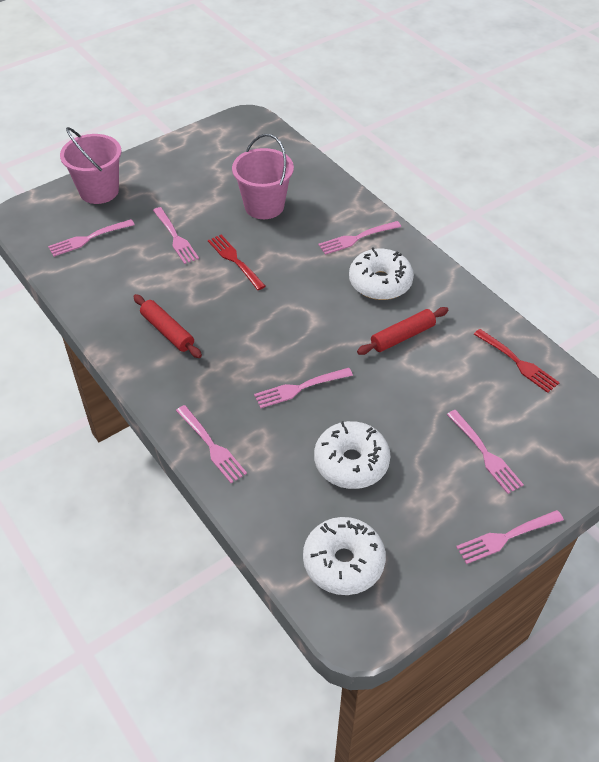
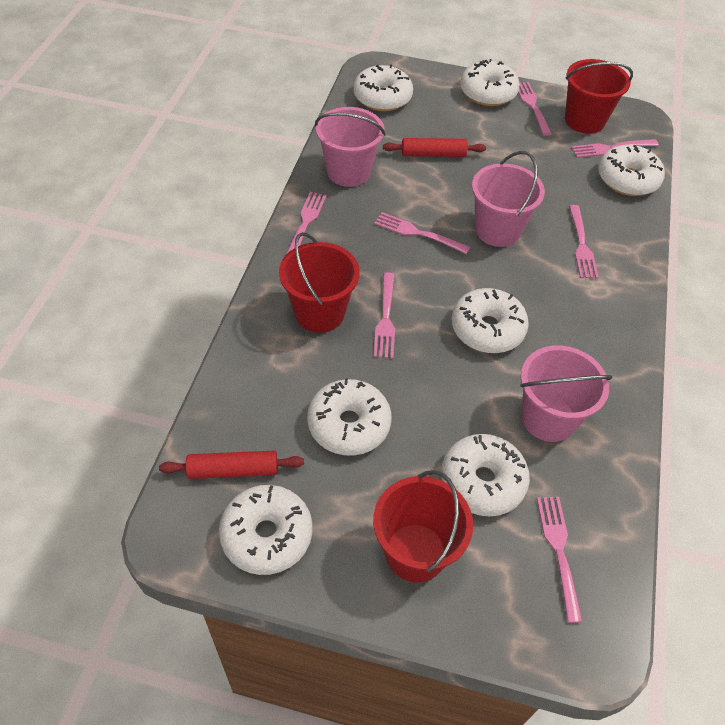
pink bucket: [60,127,122,204] [232,134,294,219] = 2 -> [315,107,386,187] [472,151,545,247] [520,345,613,442] = 3
red bucket: none = 0 -> [279,232,360,333] [373,470,473,583] [565,59,633,134] = 3
red fork: [208,235,266,290] [474,329,560,393] = 2 -> none = 0
white donut: [303,517,386,595] [314,421,390,489] [349,247,414,300] = 3 -> [219,485,312,575] [307,378,392,456] [354,64,413,111] [441,434,530,516] [452,288,529,353] [460,59,520,106] [598,145,665,196] = 7

